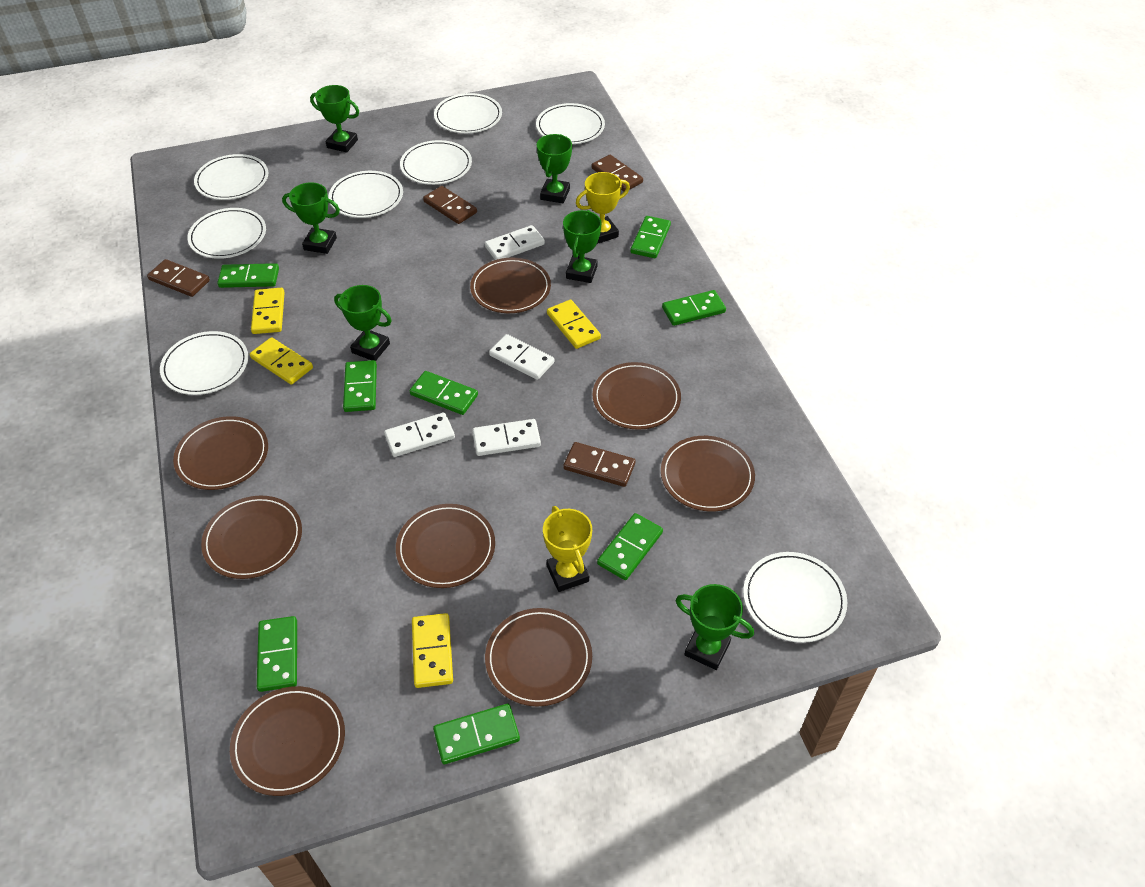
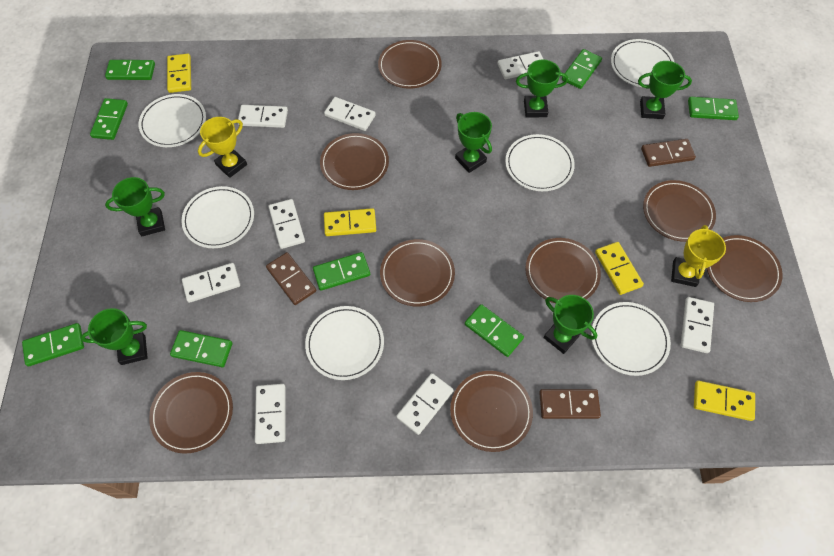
brown domino: [147,259,210,297] [423,186,477,224] [563,442,636,487] [592,155,643,192] = 4 -> [266,252,316,305] [539,389,601,419] [641,139,696,167] = 3
white domino: [384,412,455,457] [472,419,541,456] [485,225,545,260] [489,334,554,380] = 4 -> [182,263,240,303] [238,105,288,128] [255,384,285,444] [269,199,305,249] [324,97,376,131] [396,373,454,435] [498,51,544,79] [681,297,714,353] = 8
white plate: [160,331,248,395] [187,208,266,259] [194,154,268,200] [329,171,403,218] [400,140,472,185] [434,93,502,133] [536,103,605,144] [743,552,847,643] = 8 -> [138,94,206,147] [181,186,254,248] [305,306,384,380] [505,134,575,191] [591,302,671,376] [611,39,674,87] = 6

